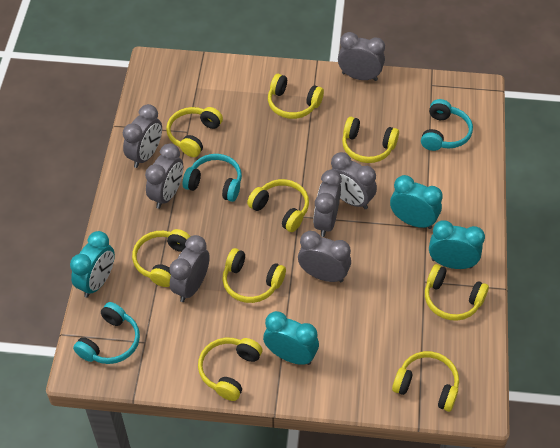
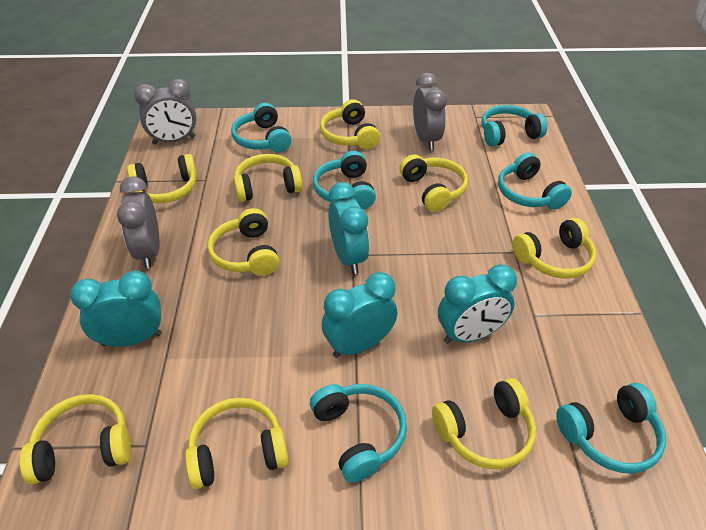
grey clock: [123,104,162,168] [145,143,183,209] [169,235,210,302] [298,231,351,282] [313,170,342,237] [331,152,377,209] [338,32,385,81] = 7 -> [117,176,160,268] [134,79,197,145] [413,73,447,150] = 3
turquoise headphones: [73,302,140,364] [182,154,242,202] [421,99,473,151] = 3 -> [231,103,292,153] [310,384,407,483] [313,151,376,209] [482,105,547,146] [498,153,572,209] [556,383,666,474] = 6

